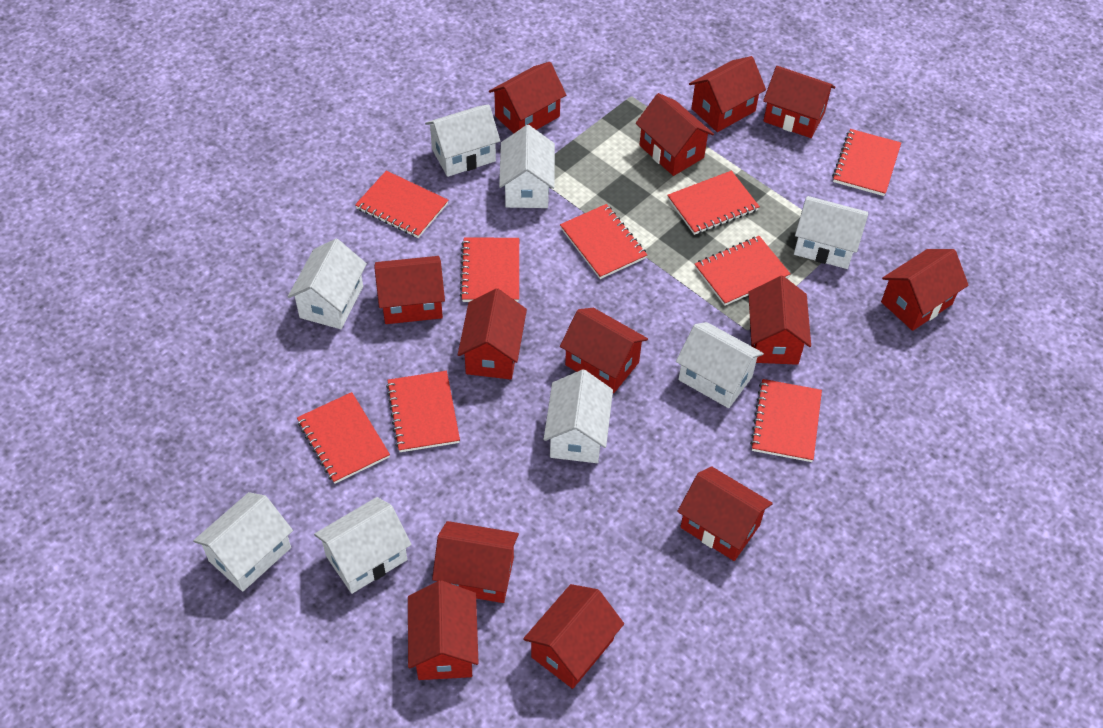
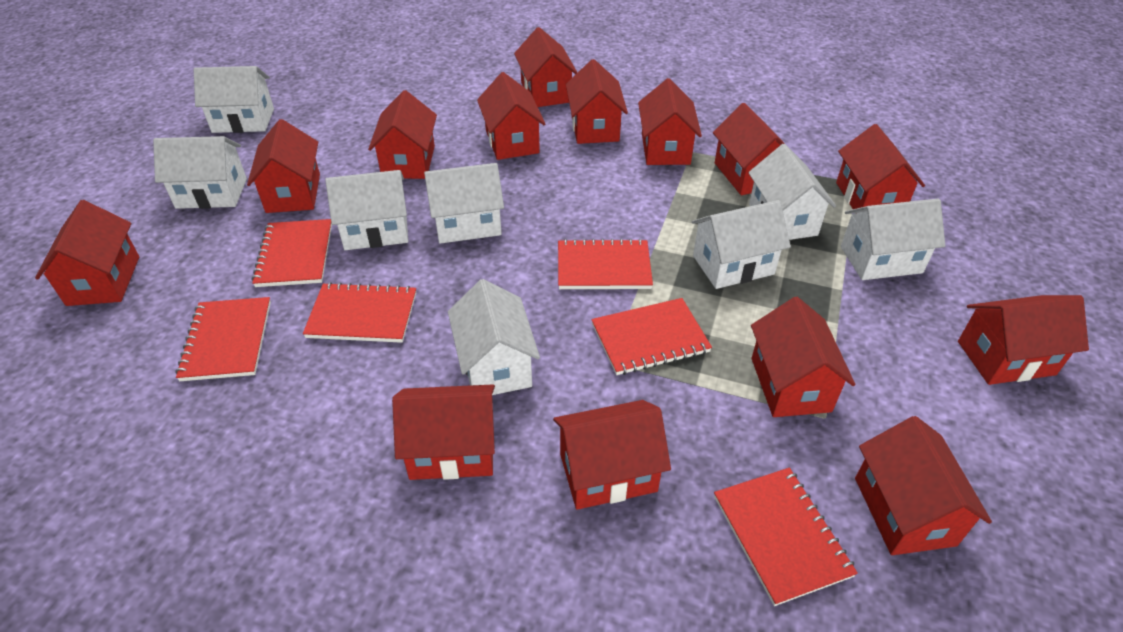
red house: [374,256,445,324] [408,580,479,680] [432,521,519,603] [458,288,527,380] [489,62,566,134] [523,584,624,689] [560,308,648,393] [636,93,714,176] [677,466,773,561] [689,56,766,132] [748,276,811,365] [763,66,835,138] [881,249,969,331] = 13 -> [35,200,139,306] [247,119,320,213] [368,90,437,179] [392,384,495,480] [477,72,545,160] [514,27,578,107] [553,400,671,510] [566,59,628,144] [638,78,702,165] [713,103,785,195] [751,297,855,417] [836,124,925,209] [855,416,992,555] [958,295,1089,385] = 14
red notebook: [297,392,390,484] [355,171,448,238] [386,371,460,452] [460,238,519,302] [560,204,647,279] [667,171,760,235] [695,236,791,306] [750,379,822,462] [832,129,901,196] = 9 -> [176,297,271,381] [252,219,332,287] [303,282,416,343] [558,239,653,289] [591,298,712,375] [714,468,858,606] = 6

